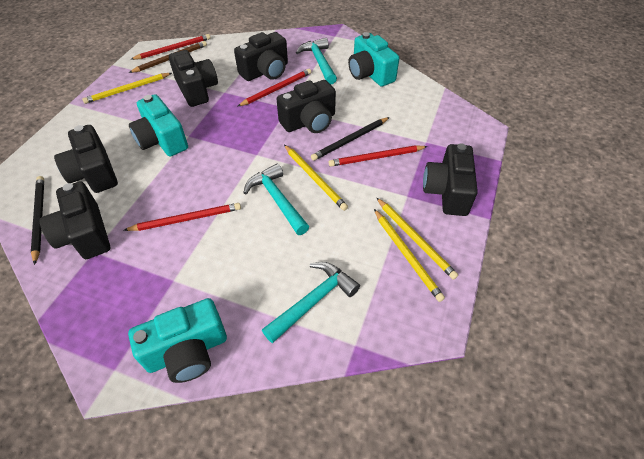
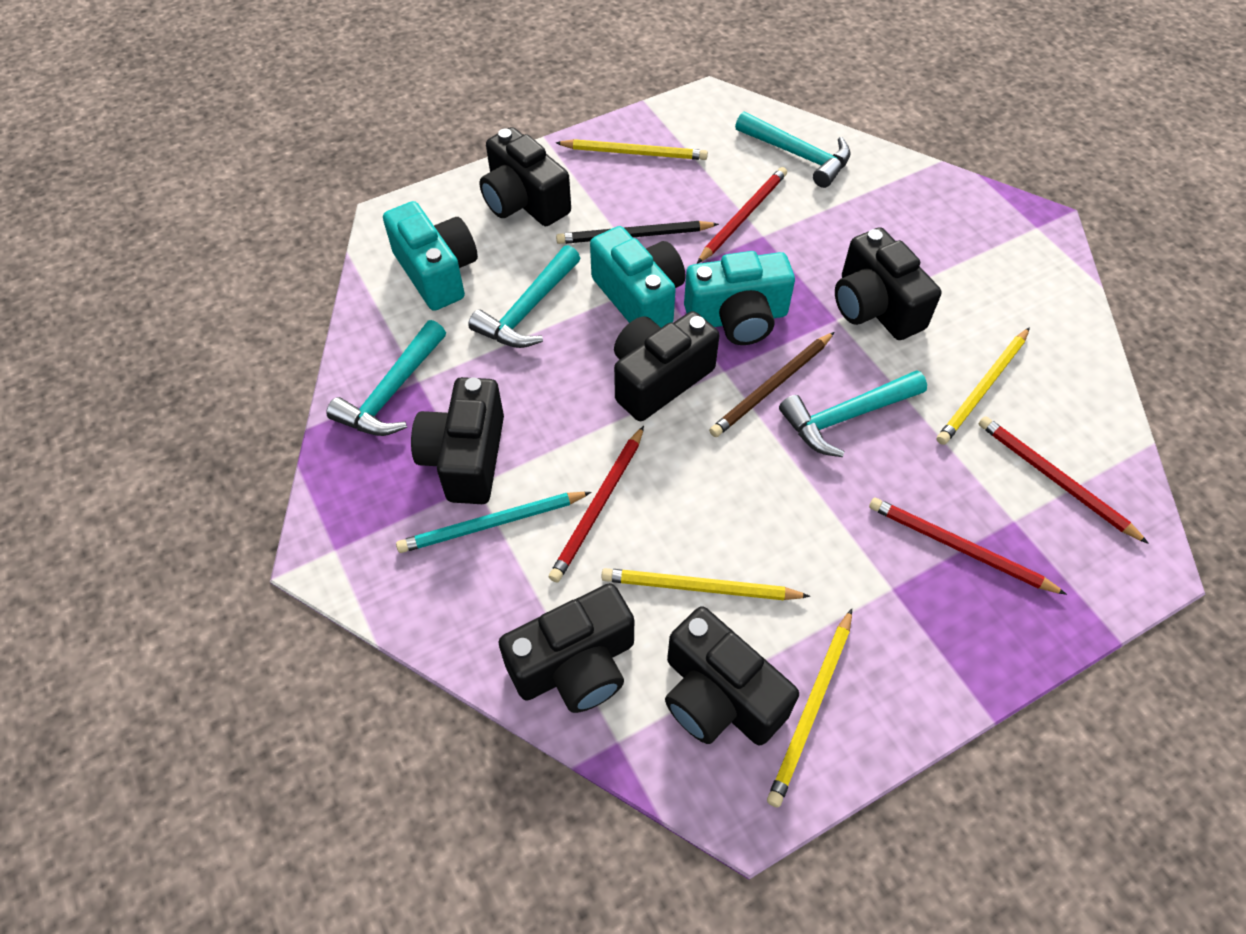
black pencil: [31,176,44,265] [311,117,390,161] = 2 -> [556,221,719,244] = 1
turquoise hammer: [243,163,309,235] [262,262,360,343] [296,38,337,84] = 3 -> [326,320,446,436] [468,245,580,348] [735,111,851,188] [779,370,927,457] = 4
turquoise pencil: none = 0 -> [396,492,592,553] = 1

